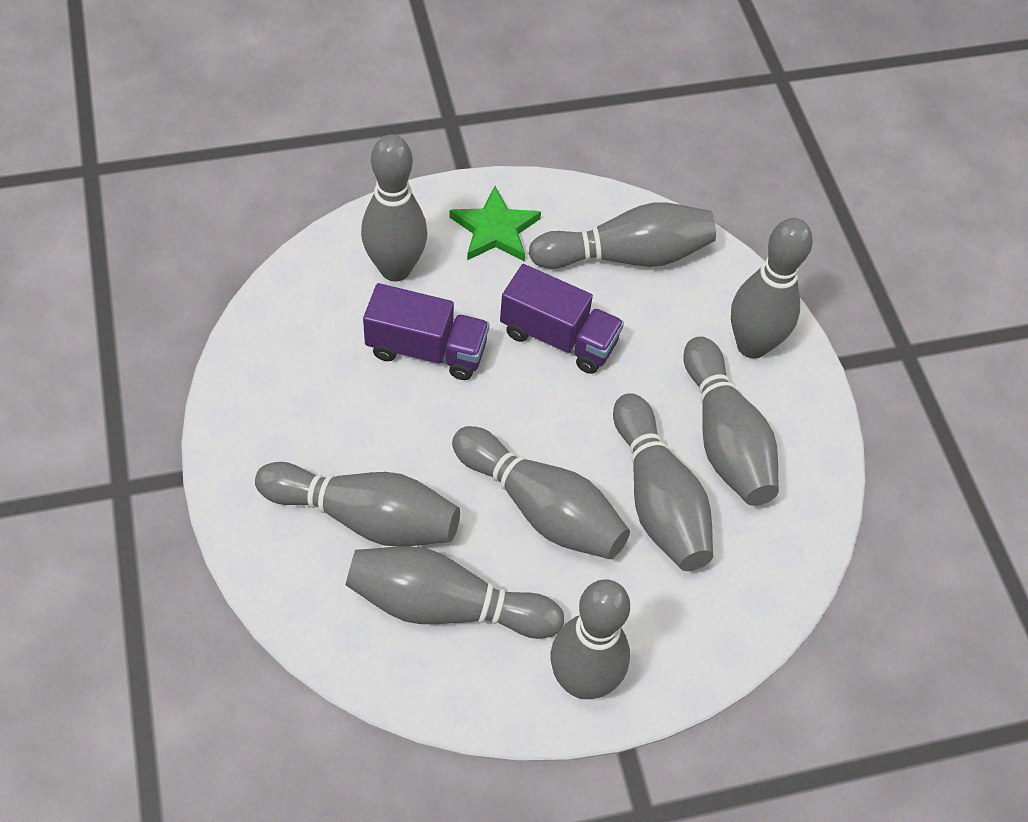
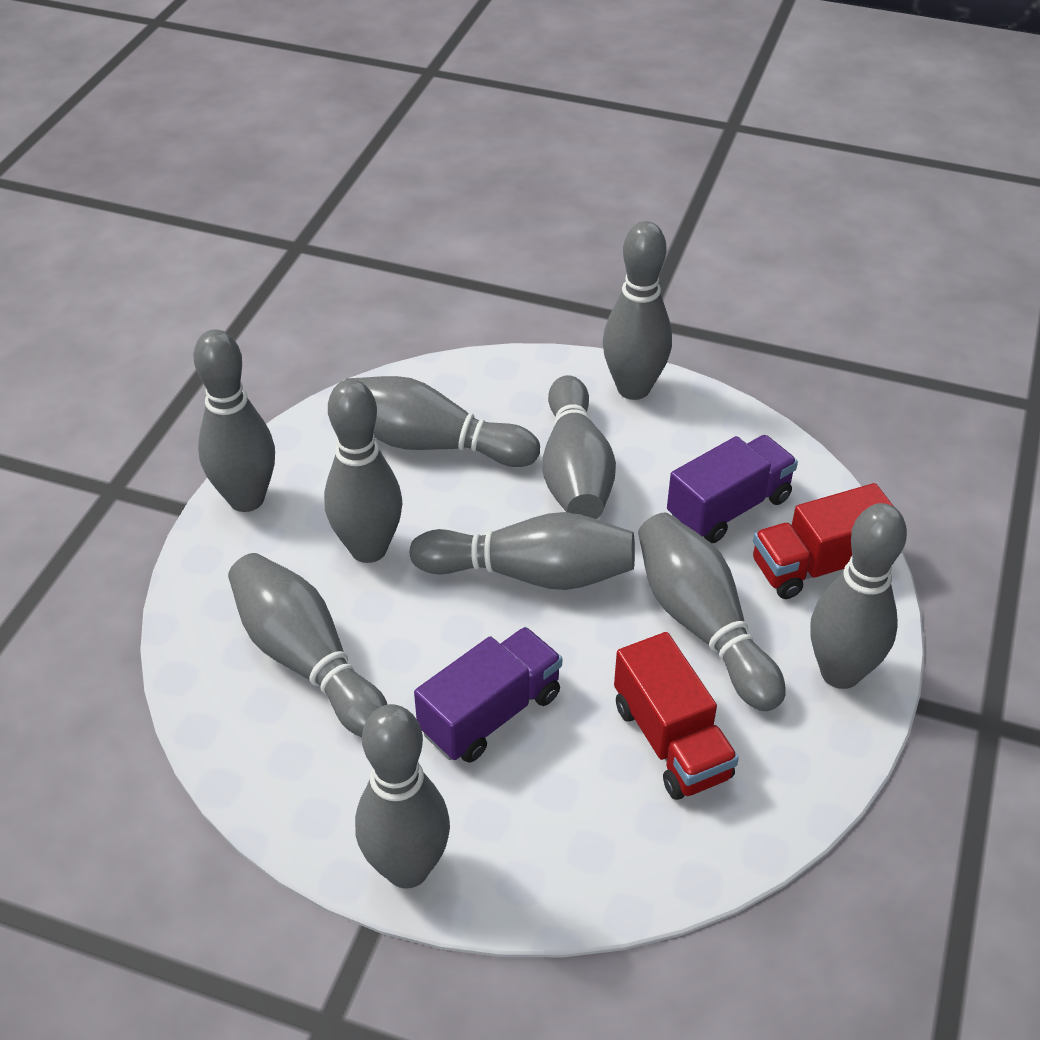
green star: [449,186,541,261] = 1 -> none = 0
grey bowling pin: [255,462,460,547] [346,546,564,639] [361,134,428,281] [452,426,630,559] [529,202,716,269] [551,579,630,699] [613,393,713,571] [683,337,779,506] [731,218,813,359] = 9 -> [194,329,275,512] [228,553,388,737] [324,379,402,563] [345,376,540,467] [355,704,450,889] [409,512,635,590] [543,375,616,519] [603,221,672,400] [638,513,786,711] [810,503,907,689] = 10
red truck: none = 0 -> [614,632,739,800] [753,483,893,599] = 2

